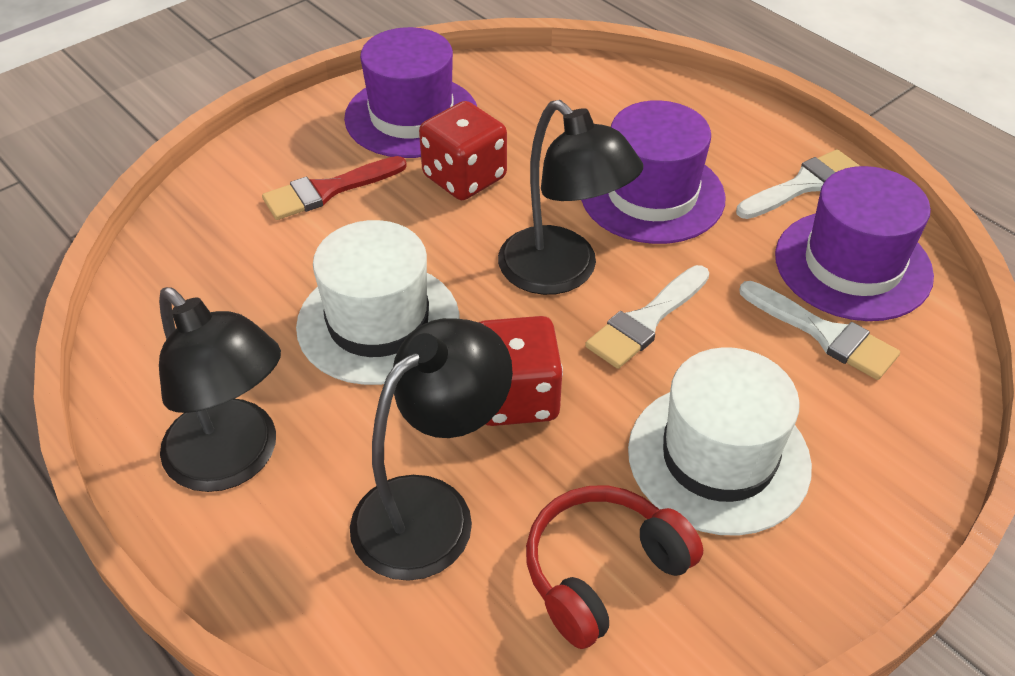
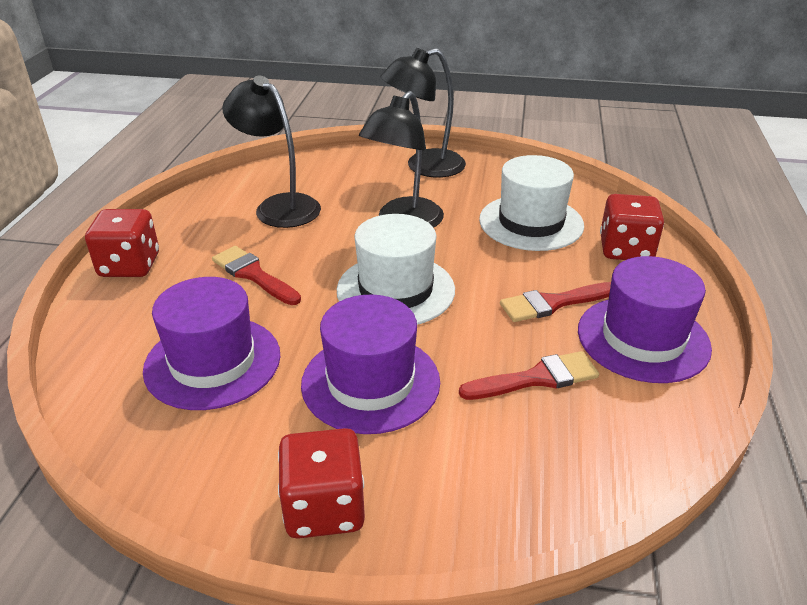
red brush: [262,156,407,220] = 1 -> [212,246,301,305] [459,351,599,400] [500,282,611,322] = 3
red dice: [419,101,507,200] [479,316,563,426] = 2 -> [85,209,159,277] [278,428,365,539] [600,194,664,260] = 3
red headphones: [526,486,703,649] = 1 -> none = 0
white brush: [585,265,709,369] [736,149,860,219] [739,281,900,380] = 3 -> none = 0

